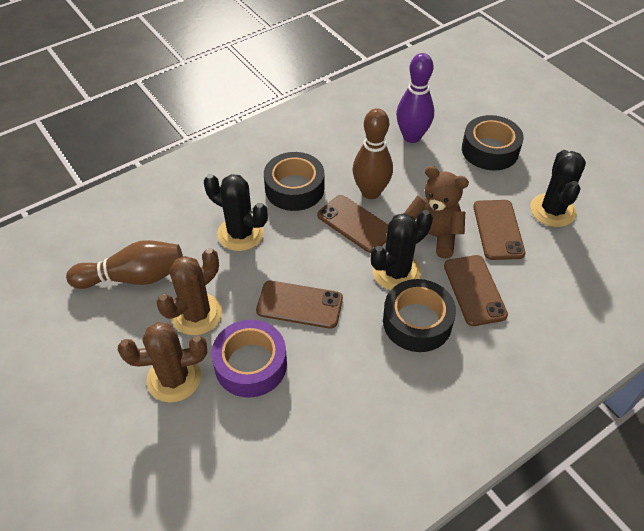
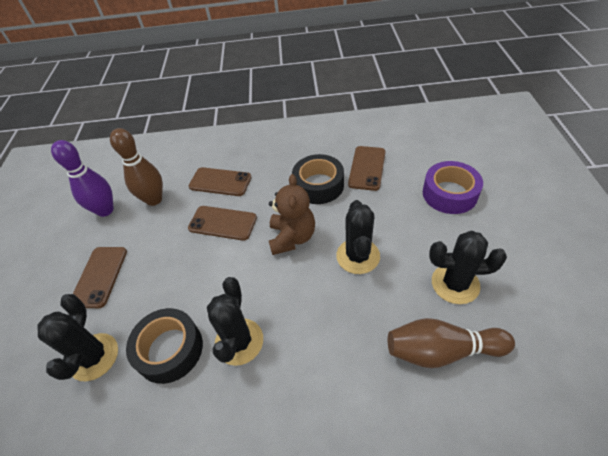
black cactus: [204,174,268,251] [371,210,433,290] [530,150,586,227] = 3 -> [37,294,118,381] [207,277,263,366] [336,200,380,274] [429,231,507,304] = 4
black tape: [264,152,324,211] [383,279,456,352] [462,115,524,170] = 3 -> [126,308,203,384] [292,154,344,204] = 2
brown cactus: [118,322,207,402] [156,248,222,335] = 2 -> none = 0

